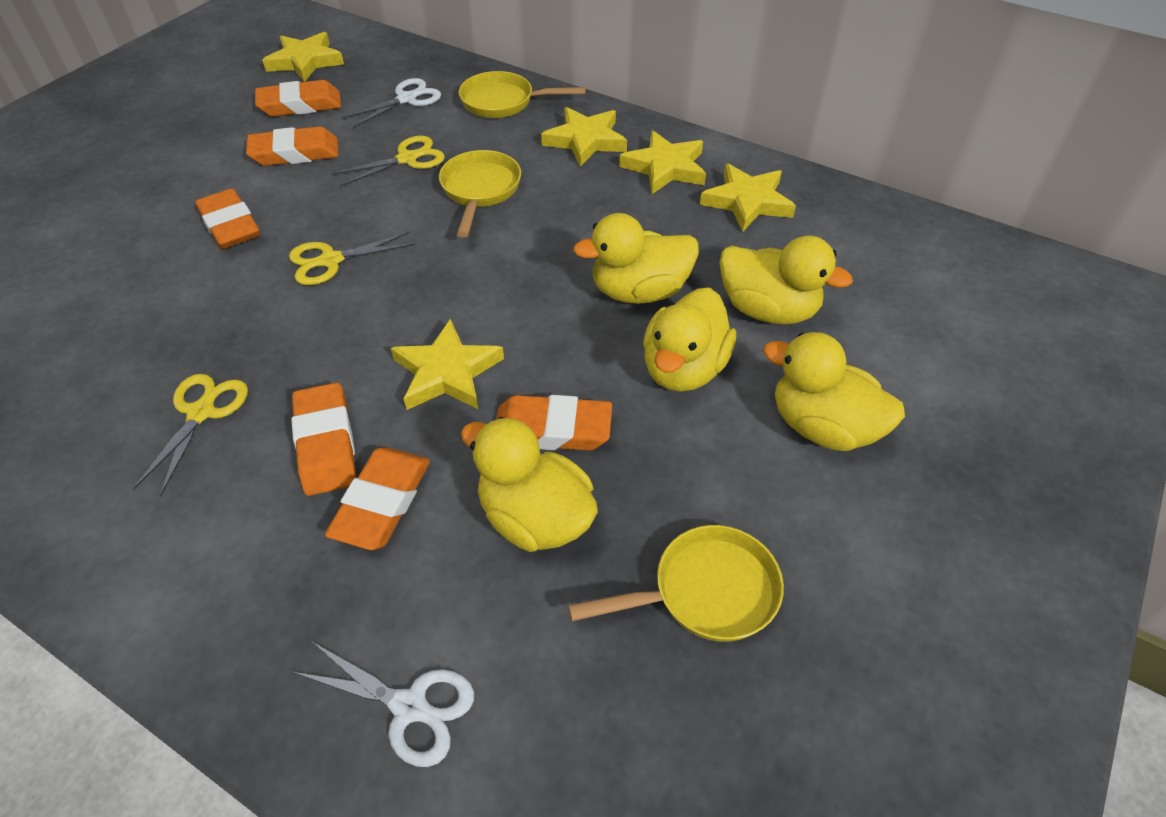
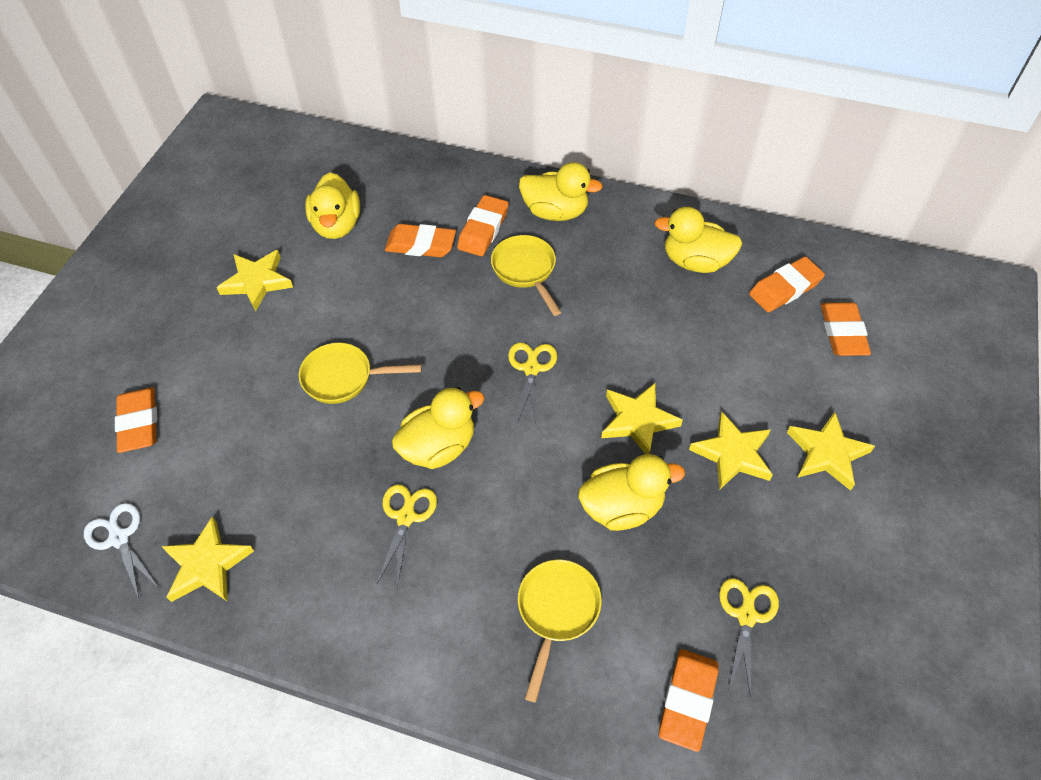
white scissors: [293,642,474,767] [342,78,441,128] = 2 -> [84,503,159,601] = 1

